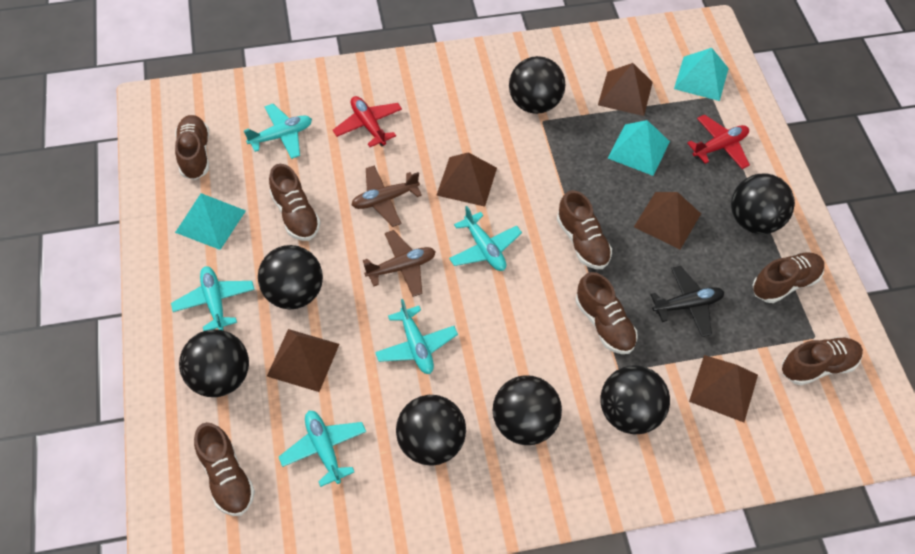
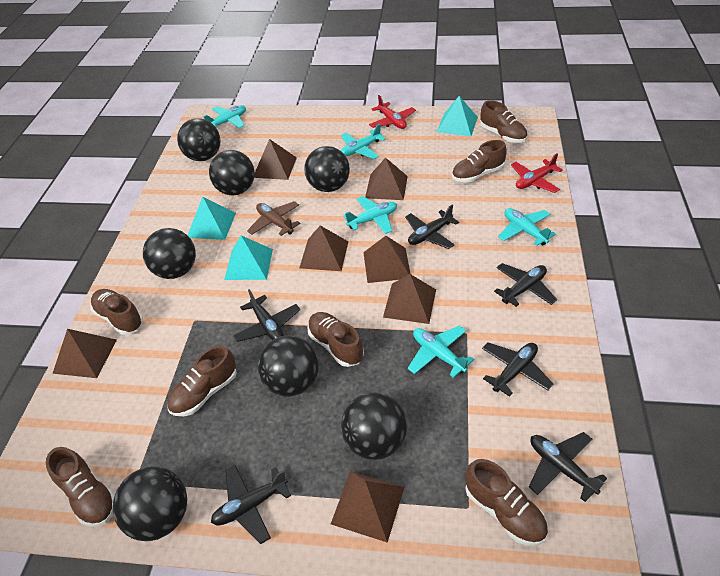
black plane: [650,266,724,337] = 1 -> [211,465,291,544] [233,289,300,342] [405,205,459,249] [482,342,553,397] [494,263,557,307] [529,432,607,502] = 6
brown plane: [351,165,422,227] [363,230,436,297] = 2 -> [247,201,300,236] = 1
brown pyramid: [267,329,339,392] [436,152,497,207] [598,63,653,116] [634,192,701,249] [689,355,758,422] = 5 -> [52,329,117,378] [254,139,297,180] [300,226,349,271] [331,471,404,543] [363,236,411,283] [365,158,408,200] [383,274,436,324] = 7

